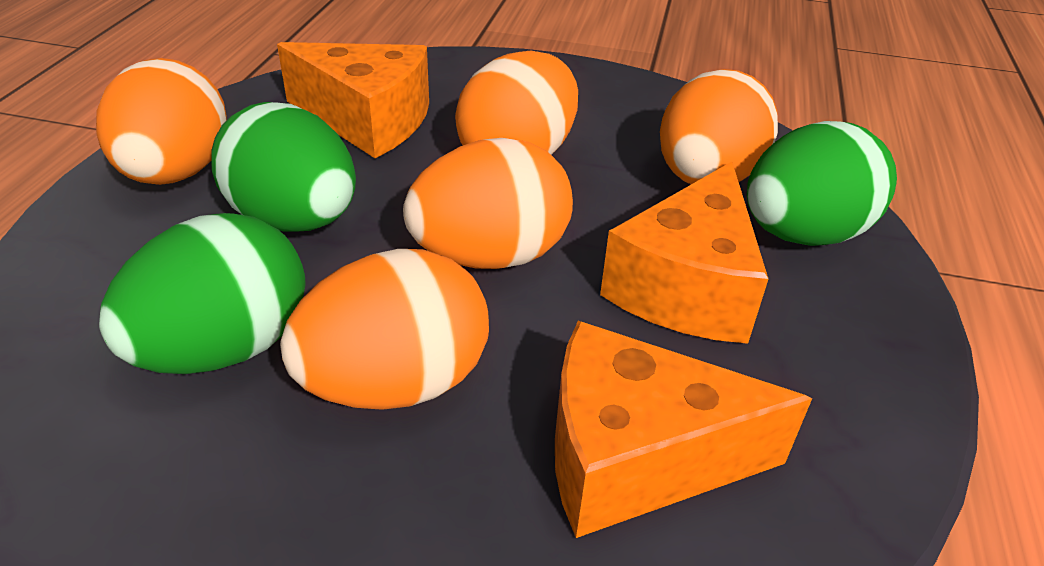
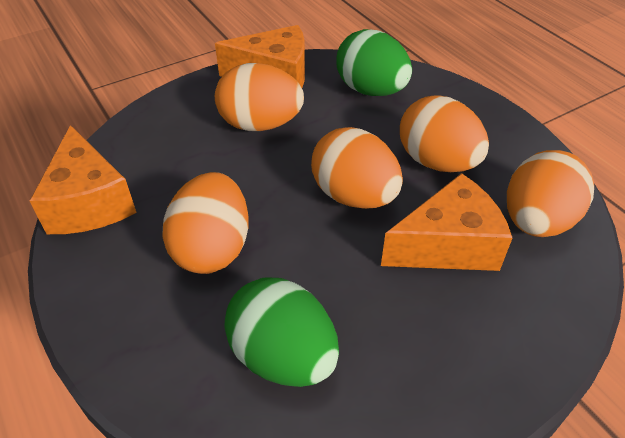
green egg: [99,213,306,374] [211,102,356,232] [747,121,897,246] = 3 -> [224,278,339,387] [336,29,412,96] = 2

